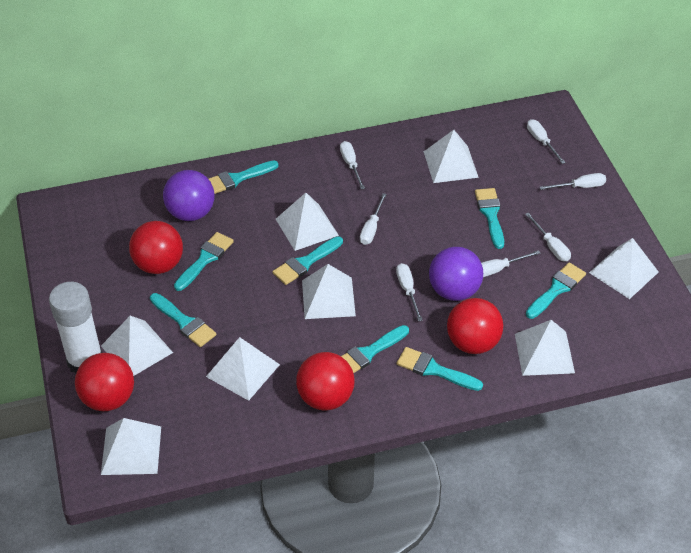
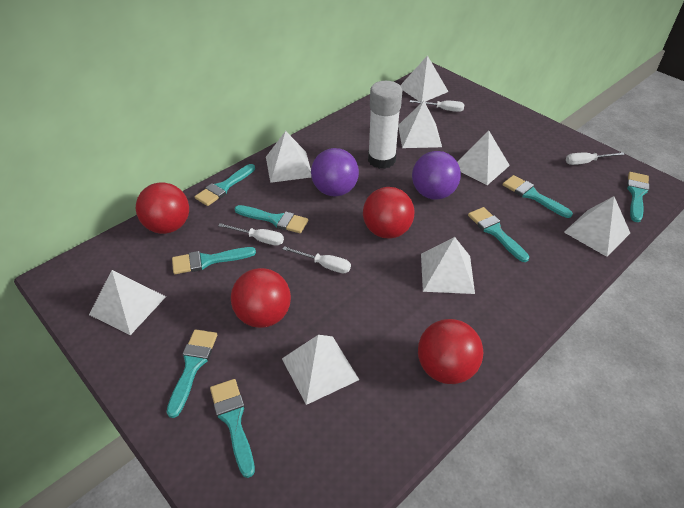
white screwdriver: [340,141,365,189] [360,193,387,245] [396,263,423,321] [481,250,540,277] [525,213,571,262] [527,119,566,164] [540,173,606,190] = 7 -> [218,223,284,246] [282,246,351,273] [410,100,465,112] [566,152,625,165] = 4

